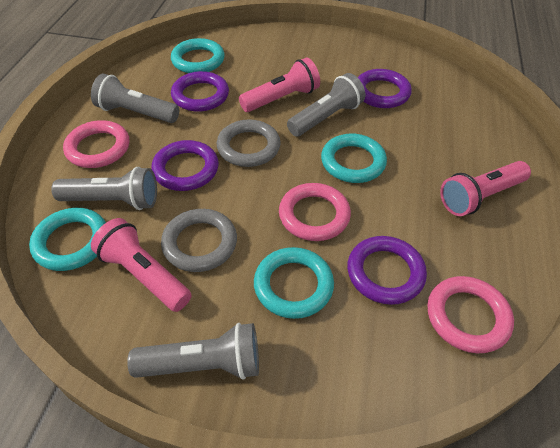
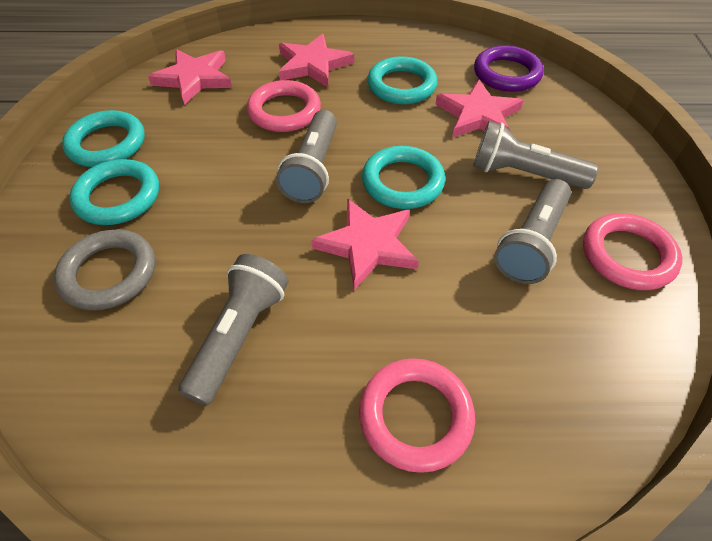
grey ring: [161,209,237,272] [217,119,281,167] = 2 -> [54,229,155,311] = 1
pink flashlight: [91,218,192,312] [239,58,320,112] [440,161,531,216] = 3 -> none = 0
pink star: none = 0 -> [148,49,232,105] [279,34,354,87] [311,198,419,290] [435,80,524,138] = 4
purple ring: [151,140,219,191] [171,71,229,112] [347,236,427,305] [358,69,412,108] = 4 -> [474,45,544,92] = 1

